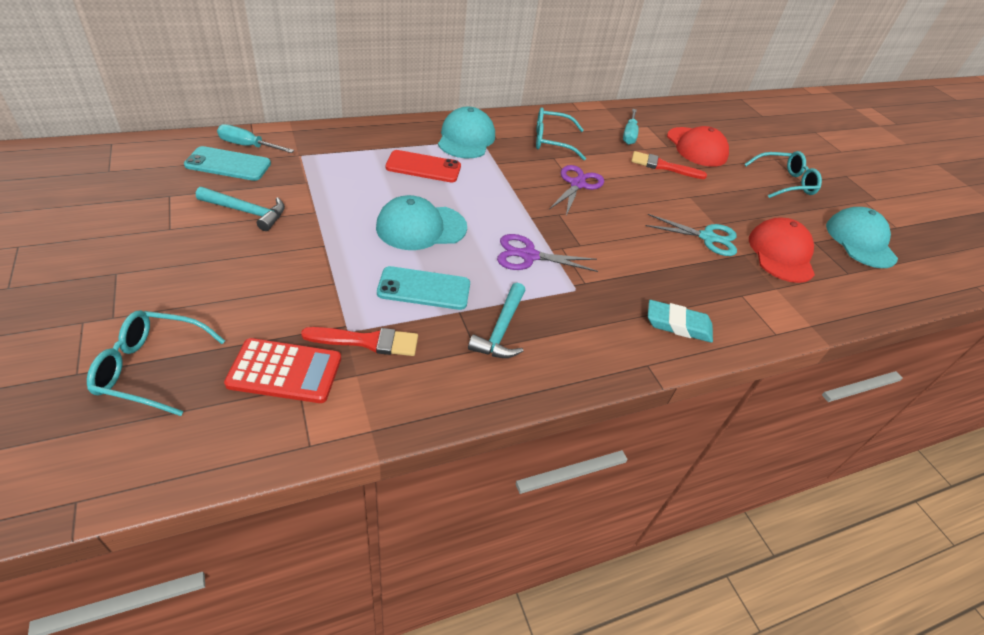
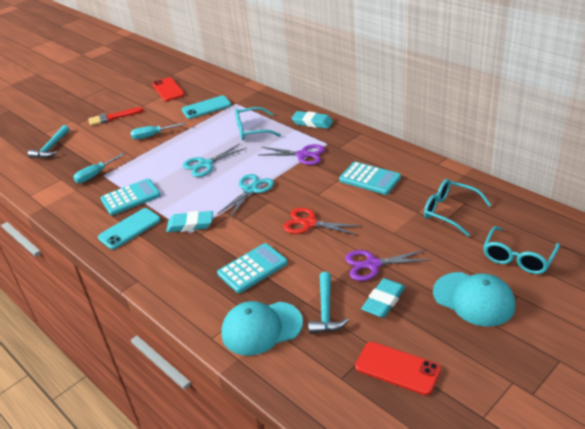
red brush: [301,327,418,356] [631,151,707,179] = 2 -> [88,107,143,126] = 1
red calculator: [224,338,341,403] = 1 -> none = 0
red cap: [667,126,729,167] [749,218,815,283] = 2 -> none = 0
red phone: [386,150,461,182] = 1 -> [152,77,185,101] [355,342,441,395] = 2
red scissors: none = 0 -> [283,208,362,235] = 1
turquoise calculator: none = 0 -> [101,179,161,215] [217,243,288,293] [339,162,401,195] = 3
turquoise cap: [376,195,467,250] [438,107,495,158] [826,207,898,268] = 3 -> [221,301,303,356] [433,272,515,327] = 2
turquoise eraser: [648,300,713,343] = 1 -> [166,211,213,232] [292,111,333,129] [361,278,405,318] = 3
turquoise scissors: [645,214,737,256] = 1 -> [183,144,246,177] [217,174,274,219] = 2

